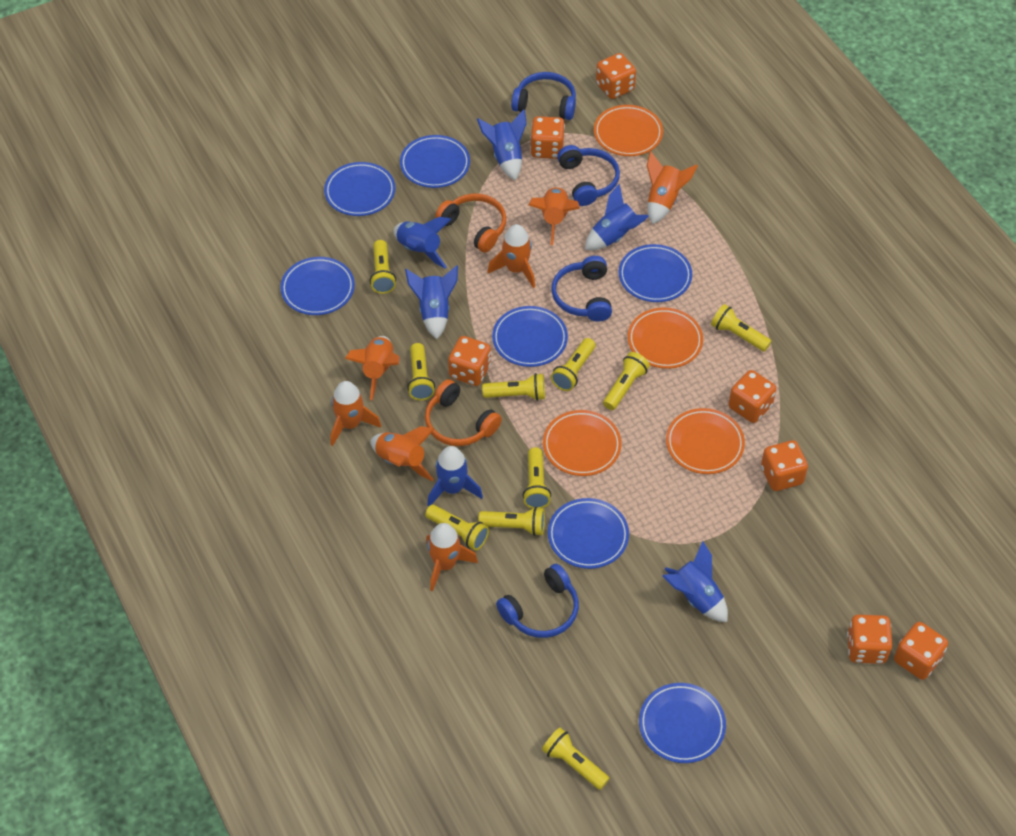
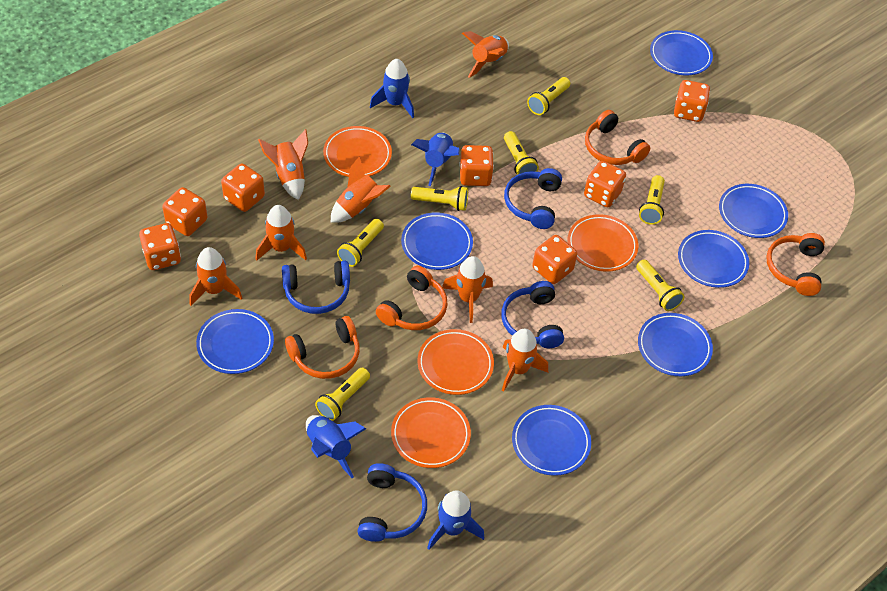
blue rocket: [393,217,451,269] [405,265,458,339] [427,446,483,507] [477,109,527,180] [585,184,649,250] [662,541,728,622] = 6 -> [306,415,366,478] [370,59,414,118] [411,133,460,187] [427,490,485,550] = 4
orange headphones: [425,379,502,446] [435,193,506,253] = 2 -> [285,316,360,379] [376,266,448,330] [585,110,650,165] [766,233,825,296] = 4
yellow flashlight: [370,240,396,294] [407,343,435,400] [425,505,489,551] [478,507,545,536] [482,373,545,401] [523,447,551,509] [542,728,610,790] [551,338,595,391] [603,352,650,410] [711,304,771,352] = 10 -> [315,368,370,421] [337,219,384,267] [411,186,468,211] [504,131,539,175] [527,77,570,115] [636,260,685,311] [639,175,665,225] = 7

